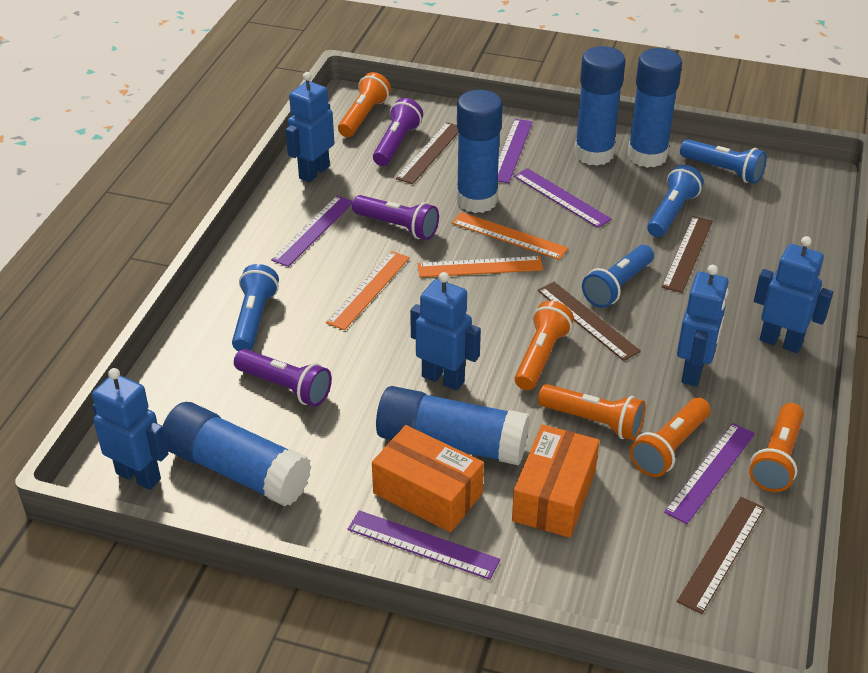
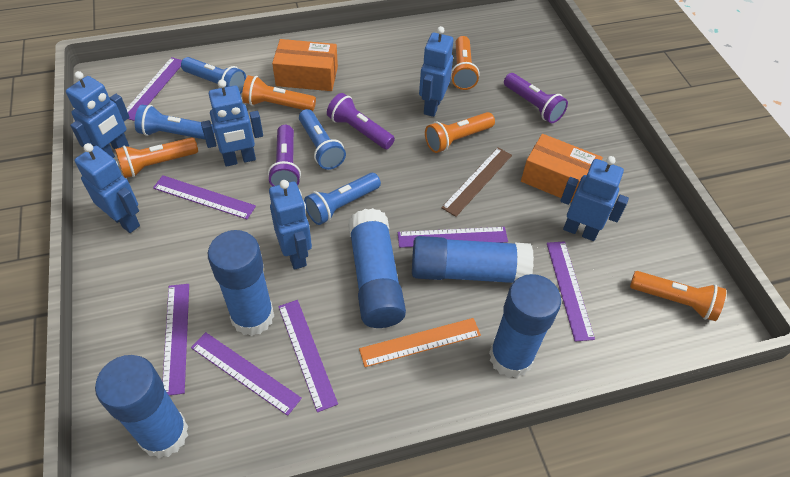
blue robot: [92,368,168,490] [285,72,334,182] [410,272,481,391] [677,265,729,386] [754,236,833,353] = 5 -> [66,71,129,158] [74,143,140,233] [201,79,263,167] [269,180,312,270] [419,26,454,117] [560,156,629,241] = 6
brown ruler: [396,122,458,184] [538,282,641,361] [662,216,713,293] [677,497,765,614] = 4 -> [441,148,512,217] = 1
orange ruler: [326,251,410,330] [418,256,543,277] [452,212,568,260] = 3 -> [359,318,481,367] = 1
purple ruler: [271,196,353,267] [348,510,500,580] [498,119,533,183] [514,168,612,228] [664,423,755,524] = 5 -> [126,57,182,121] [153,175,256,219] [163,284,189,395] [191,332,302,416] [278,300,338,412] [398,227,508,248] [547,241,595,342] = 7

